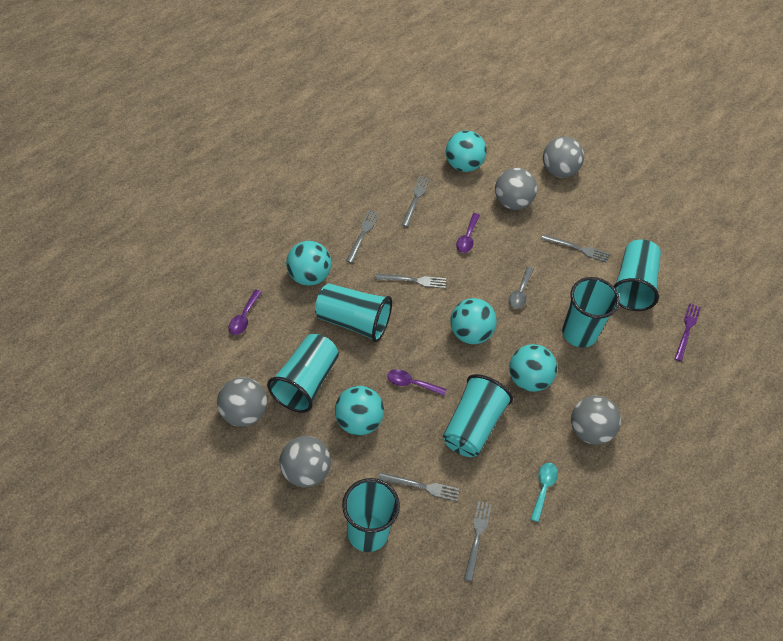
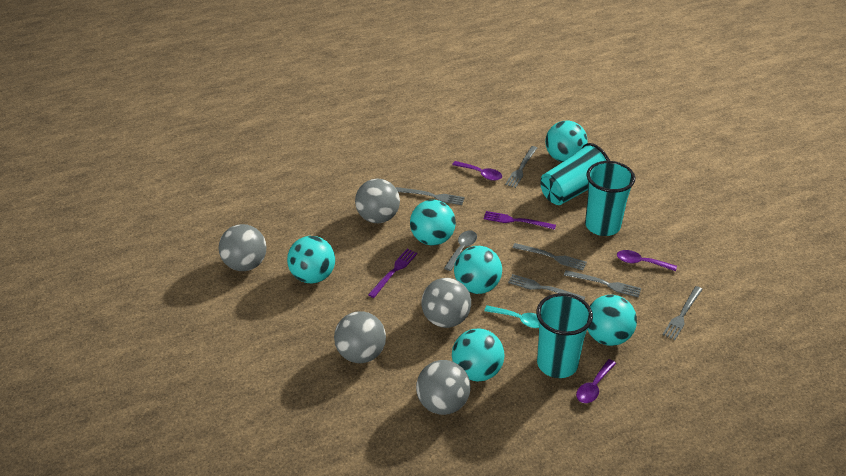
purple fork: [674,303,701,362] = 1 -> [368,249,418,298] [484,211,556,230] = 2
turquoise ball: [286,241,331,286] [335,386,384,435] [446,130,487,172] [450,298,497,344] [509,344,557,392] = 5 -> [287,236,335,283] [410,200,456,246] [452,328,504,381] [454,246,502,294] [545,121,588,162] [587,295,637,346] = 6
turquoise cup: [267,334,339,413] [315,283,392,342] [342,478,400,552] [443,374,513,457] [562,277,620,348] [614,239,661,311] = 6 -> [536,293,593,378] [540,143,610,205] [585,161,635,236] = 3

